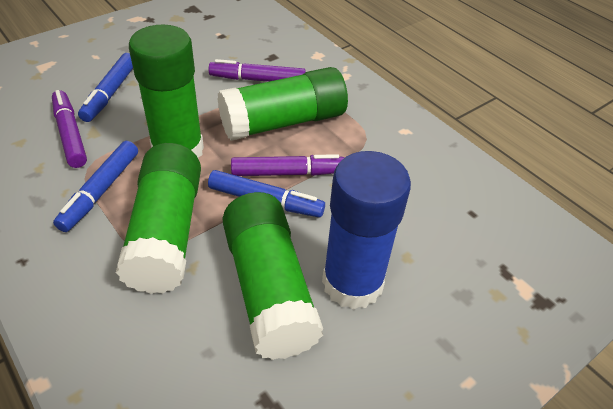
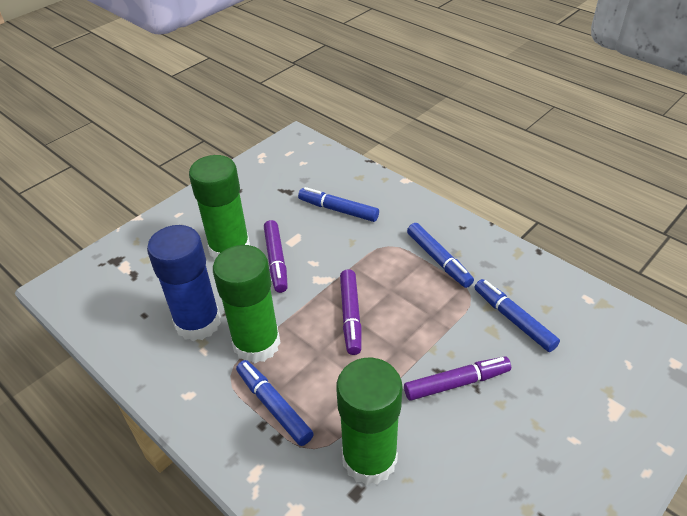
blue marker: [53,141,138,232] [78,53,133,122] [208,170,325,218] = 3 -> [236,360,314,446] [298,187,379,222] [407,223,474,288] [474,279,560,352] = 4
green glue stick: [116,143,201,294] [129,25,204,157] [218,67,348,141] [222,192,323,360] = 4 -> [189,155,250,260] [213,245,280,363] [336,358,402,485] = 3

